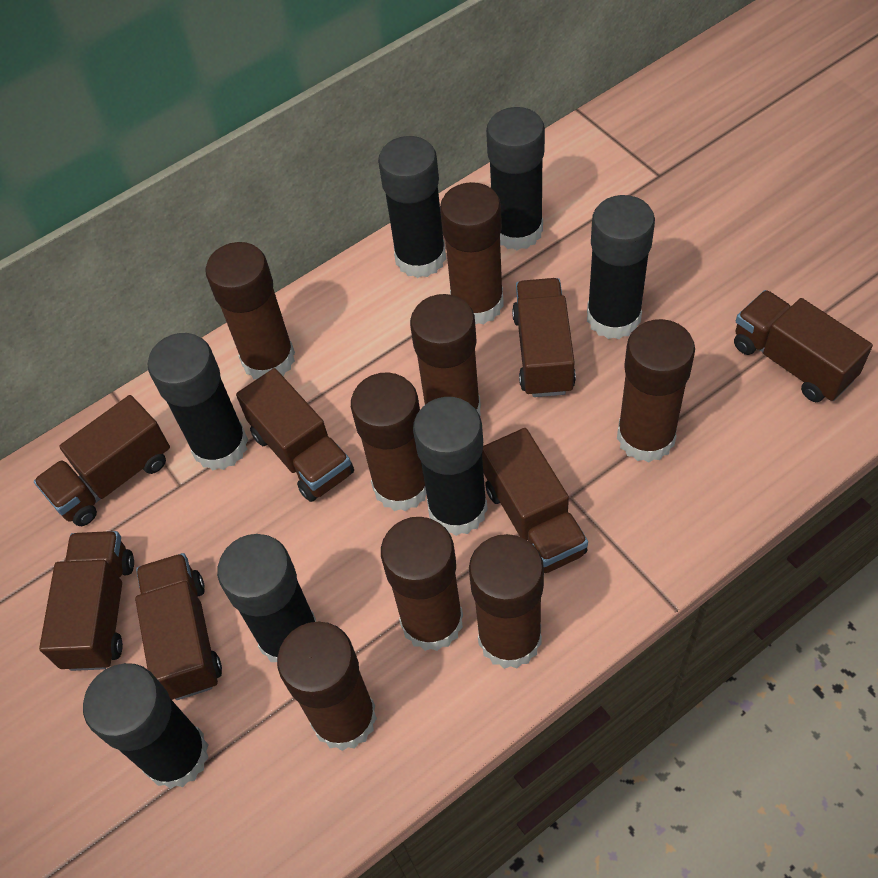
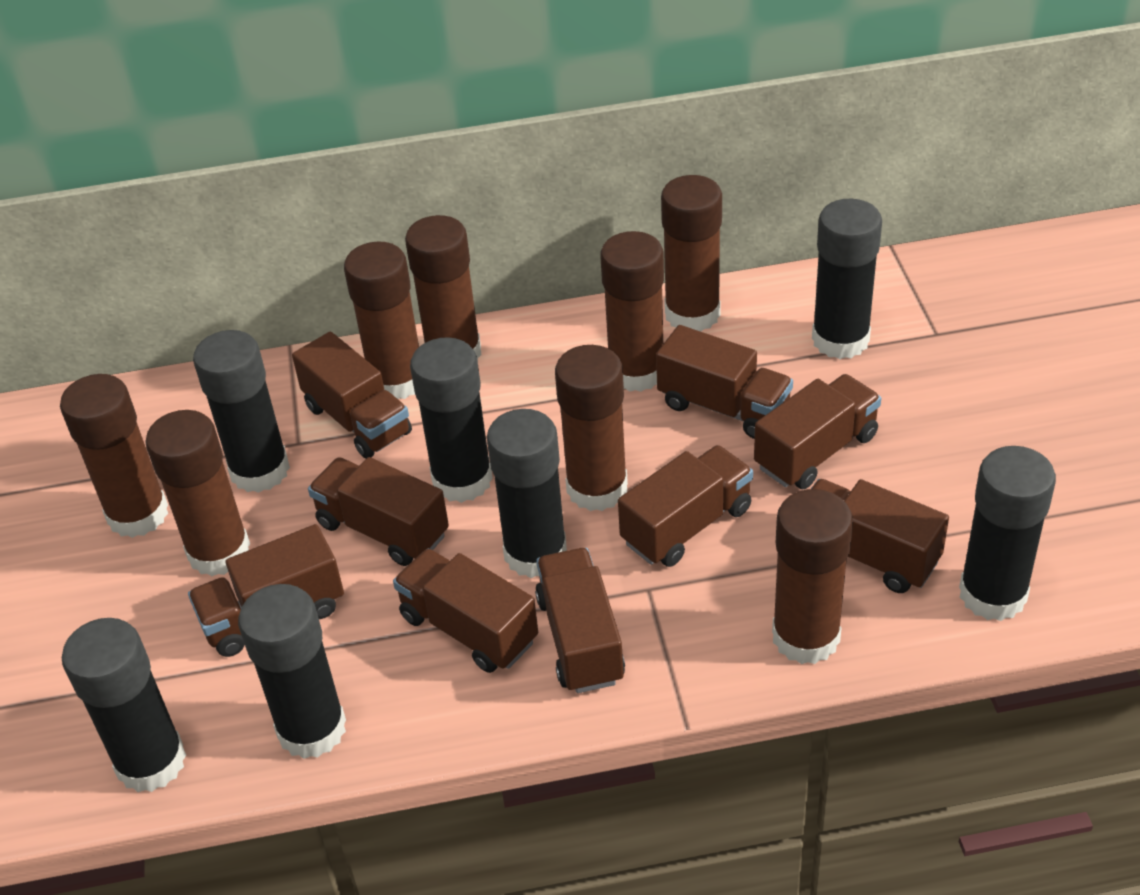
brown truck: [34,395,170,526] [39,531,134,671] [135,553,222,700] [236,368,354,502] [482,428,588,573] [512,278,576,397] [734,290,873,402] = 7 -> [188,524,344,657] [292,332,412,459] [308,457,449,566] [393,549,538,673] [535,548,625,693] [618,445,753,567] [656,325,793,439] [754,374,881,489] [811,479,949,593] = 9

